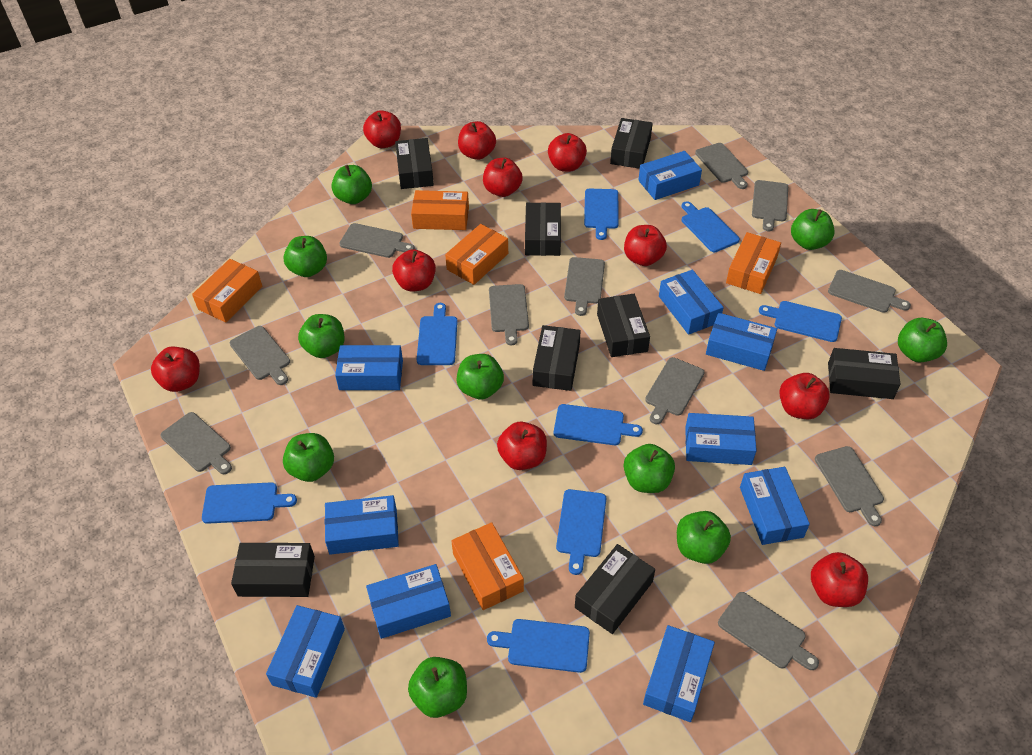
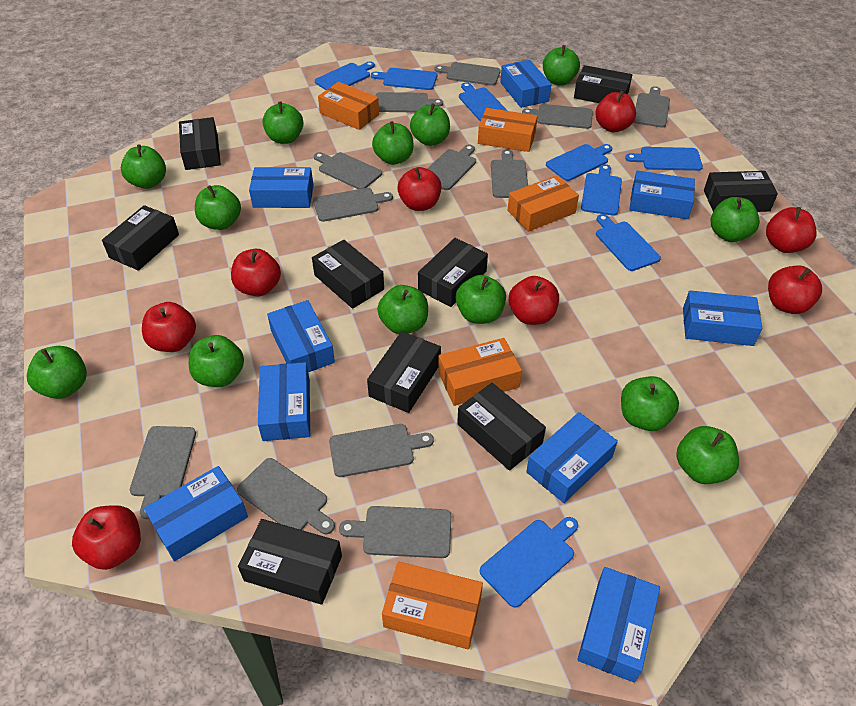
black box: [231,543,315,597] [395,138,434,189] [525,202,561,256] [533,325,581,391] [575,544,655,634] [597,294,650,357] [610,118,653,169] [828,348,900,399] = 8 -> [102,205,179,271] [179,117,221,170] [238,519,342,605] [312,240,384,309] [367,331,441,413] [418,238,488,307] [457,383,546,471] [574,65,632,103] [704,171,778,212] = 9
blue box: [266,605,345,698] [325,495,399,555] [335,345,403,390] [366,564,451,639] [638,151,702,200] [643,625,715,722] [659,270,724,335] [685,413,757,465] [706,313,777,371] [740,467,810,545] = 10 -> [144,466,248,561] [249,167,313,208] [258,362,310,441] [267,300,335,372] [500,60,552,108] [526,412,618,503] [577,567,660,683] [629,170,695,219] [683,290,762,346] = 9
green apple: [283,236,327,277] [283,433,334,482] [298,314,345,358] [332,165,372,204] [408,657,467,718] [456,354,504,399] [624,444,675,493] [677,511,731,564] [791,209,835,250] [898,318,947,362] = 10 -> [27,346,87,399] [121,145,166,189] [189,335,244,387] [195,185,241,230] [263,102,304,144] [372,121,414,165] [377,285,428,334] [410,103,450,146] [456,275,506,324] [543,45,580,85] [621,376,679,431] [676,426,739,484] [711,197,760,242] = 13
grey cutting board: [161,412,232,474] [230,326,290,385] [339,223,415,258] [489,284,529,345] [564,257,605,316] [645,357,705,424] [695,143,748,189] [718,592,819,670] [752,180,788,231] [815,446,884,526] [828,270,911,313] = 11 -> [130,426,196,519] [237,458,335,534] [313,188,393,222] [314,152,382,189] [329,424,434,477] [339,506,451,558] [376,92,443,112] [427,145,476,190] [434,62,501,86] [491,149,528,198] [522,104,593,129] [634,86,670,128] = 12
red apple: [151,347,200,392] [363,110,401,148] [392,249,436,292] [458,121,496,160] [483,158,523,197] [497,422,547,470] [548,133,587,172] [624,225,667,266] [779,373,830,420] [811,552,868,607] = 10 -> [72,505,141,570] [142,302,196,352] [231,249,281,296] [397,167,442,211] [509,276,559,325] [596,91,636,133] [766,207,817,253] [768,266,822,314] = 8

